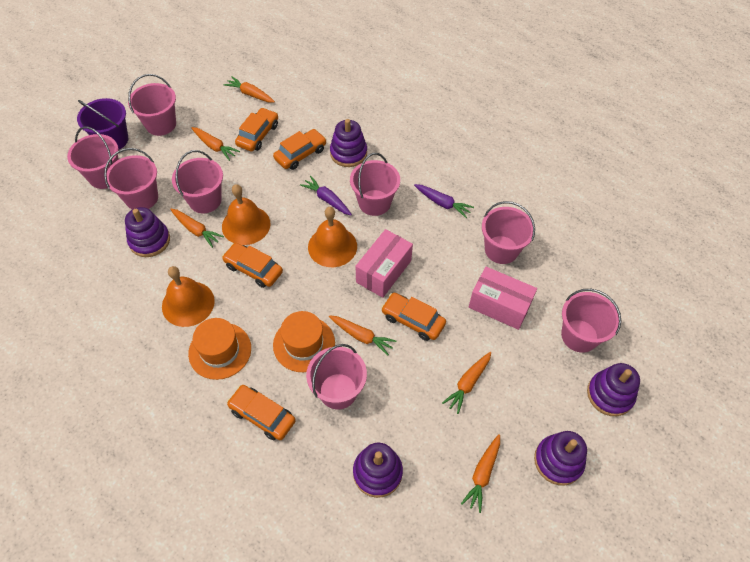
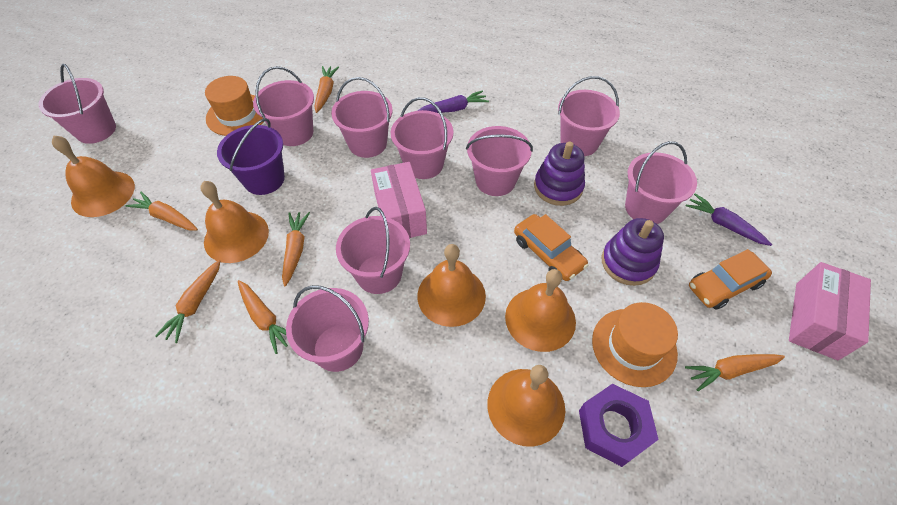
orange bell: [162,266,215,327] [222,184,270,245] [308,207,357,267] = 3 -> [52,135,135,217] [201,181,269,263] [417,244,486,327] [487,365,565,447] [505,269,576,352] = 5
orange car: [222,243,283,288] [227,385,296,440] [235,108,278,152] [273,129,326,170] [381,293,446,341] = 5 -> [514,214,589,281] [689,249,772,310] = 2
pink bucket: [67,126,119,189] [104,148,158,209] [128,74,176,136] [172,150,223,213] [306,344,367,409] [350,153,400,216] [482,201,535,264] [561,289,621,353] = 8 -> [39,64,116,144] [253,66,314,146] [286,285,369,372] [331,77,393,158] [336,207,410,294] [391,97,453,179] [466,126,533,196] [558,76,620,156] [625,141,697,224] = 9
purple nut: none = 0 -> [579,384,659,467] = 1
purple stacking toy: [125,207,170,257] [330,119,367,167] [353,443,403,498] [534,431,587,486] [587,363,640,416] = 5 -> [534,141,585,206] [602,218,664,286] = 2

